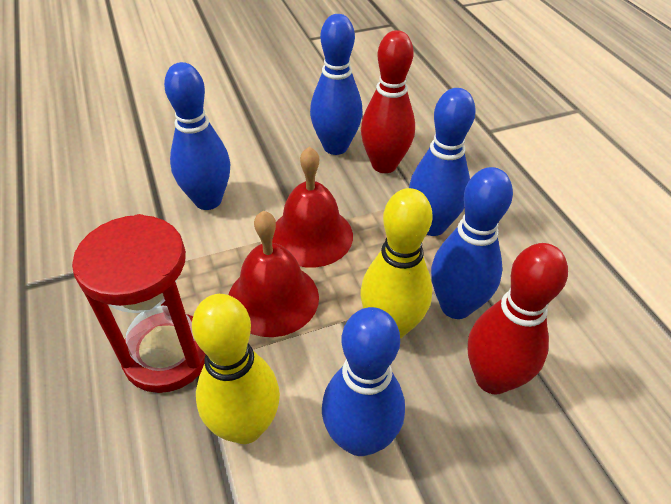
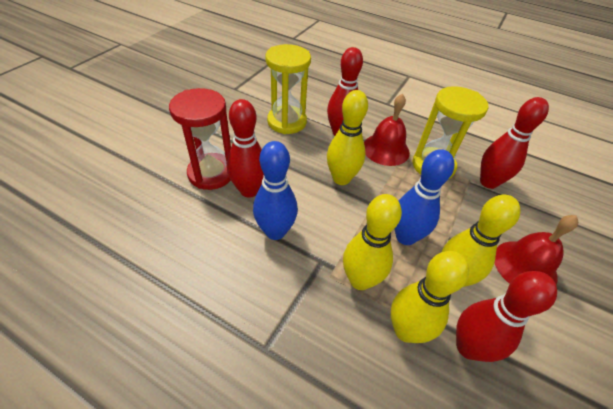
blue bowling pin: [164,62,230,210] [310,14,363,155] [322,307,405,456] [409,88,476,236] [431,167,513,319] = 5 -> [253,141,298,240] [394,149,454,245] = 2
red bowling pin: [361,30,415,173] [468,243,568,395] = 2 -> [227,99,264,198] [327,47,363,136] [456,271,557,362] [480,97,549,189] = 4
yellow bowling pin: [192,294,280,444] [361,188,432,339] = 2 -> [327,90,368,185] [343,194,402,290] [391,251,469,343] [442,194,520,287] = 4
yellow hourglass: none = 0 -> [265,44,311,134] [412,86,488,179] = 2

